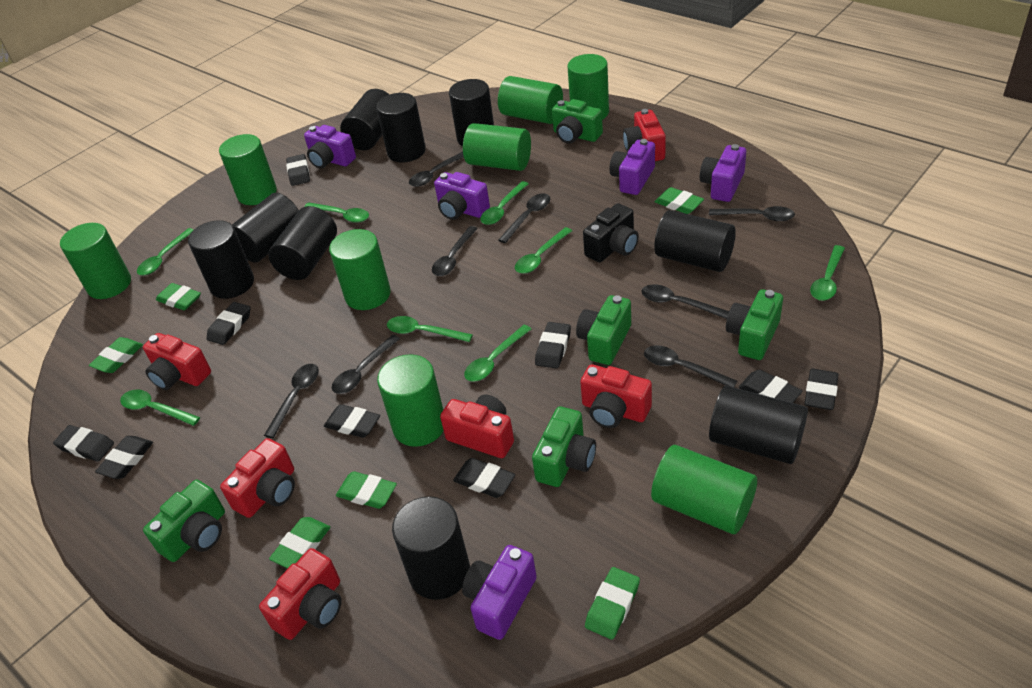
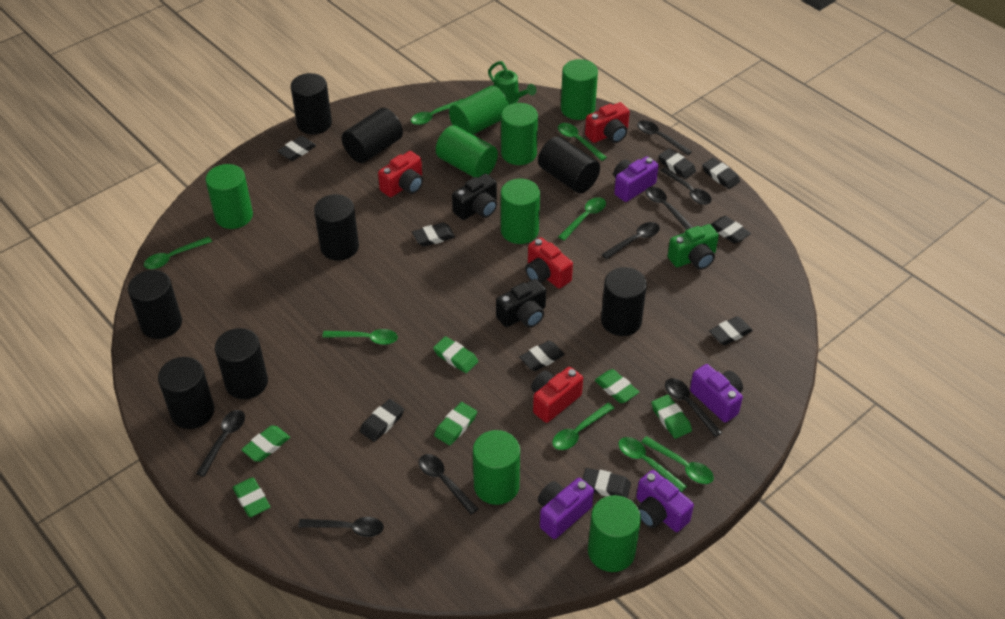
black camera: [583,203,639,262] = 1 -> [452,174,497,220] [496,279,546,328] = 2
black cylinder: [188,220,254,299] [232,193,299,262] [268,206,337,280] [340,89,390,150] [376,93,426,162] [392,496,470,600] [449,79,494,146] [654,210,736,272] [709,386,808,464] = 9 -> [128,270,182,339] [158,357,215,429] [215,328,268,399] [291,73,332,135] [314,194,359,260] [342,108,403,163] [538,136,600,193] [601,267,647,336] = 8
green camera: [143,480,225,562] [532,406,596,487] [552,99,603,144] [576,295,631,365] [726,289,783,360] = 5 -> [668,224,719,270] = 1
green watering can: none = 0 -> [488,61,537,105] = 1
purple camera: [304,125,356,168] [434,172,490,220] [462,545,537,640] [609,139,655,195] [700,144,746,202] = 5 -> [538,478,594,539] [613,156,659,202] [636,470,694,532] [690,364,743,422] = 4
red camera: [143,333,211,390] [220,438,295,518] [259,548,342,640] [440,395,514,458] [580,364,652,428] [623,109,666,161] = 6 -> [378,151,423,197] [525,237,573,289] [531,367,583,423] [585,102,630,143] = 4

